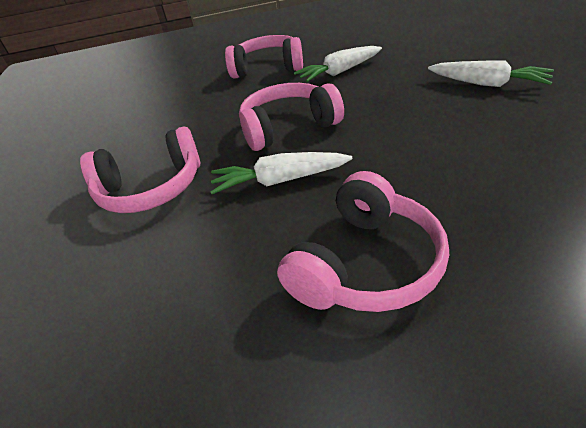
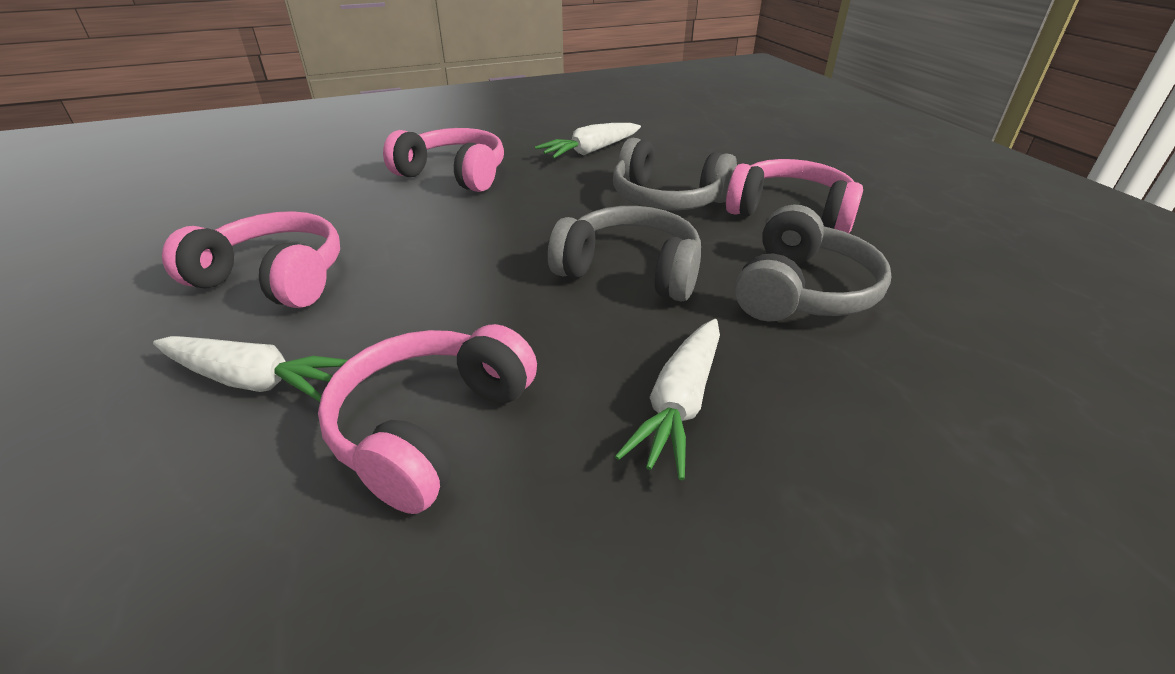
grey headphones: none = 0 -> [548,206,701,302] [613,138,737,211] [735,205,892,321] = 3

